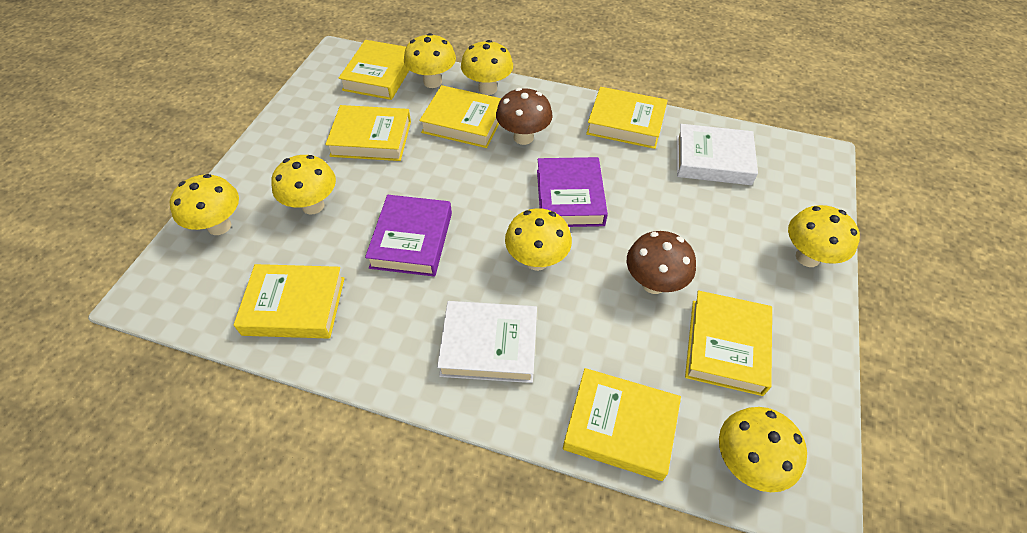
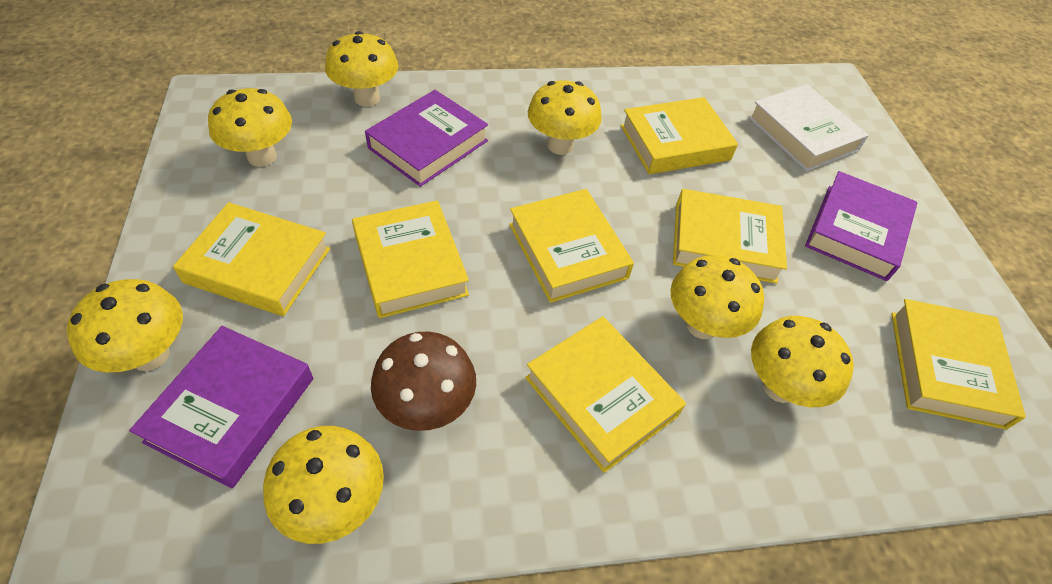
brown mushroom: [496,88,553,145] [627,231,696,294] = 2 -> [371,332,476,431] = 1
purple book: [365,195,452,277] [537,157,608,227] = 2 -> [129,326,313,488] [365,90,488,187] [805,171,917,281] = 3
white book: [437,301,537,383] [677,124,758,185] = 2 -> [748,84,869,172] = 1

